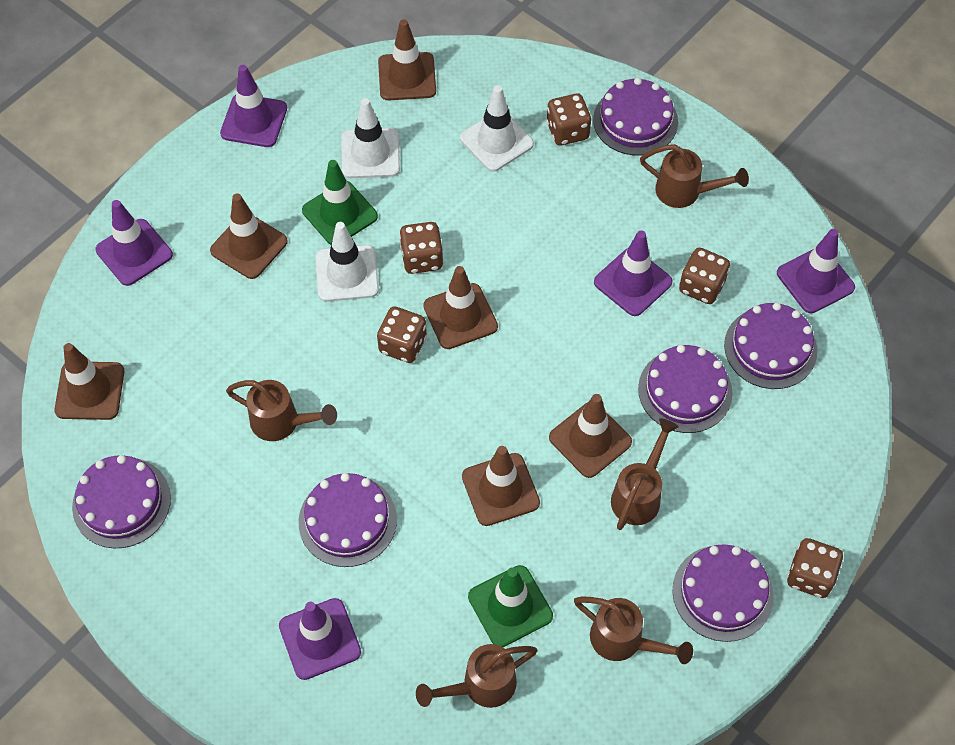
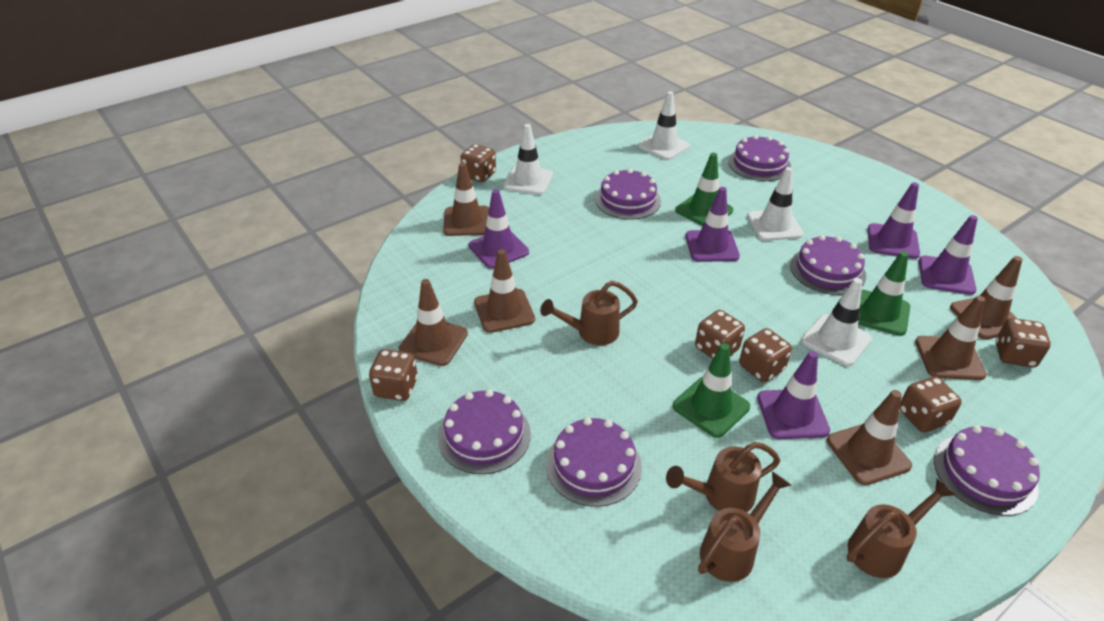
brown dice: [377,306,427,363] [399,222,444,274] [546,93,592,145] [679,248,730,304] [787,538,843,598] = 5 -> [369,349,418,401] [461,144,496,182] [695,310,745,359] [739,328,792,382] [900,377,962,432] [996,318,1051,367] = 6
brown watering can: [226,380,337,441] [416,644,537,708] [574,596,693,664] [611,418,679,530] [640,144,749,208] = 5 -> [540,281,638,345] [666,442,780,512] [698,471,791,582] [847,479,955,578] = 4
green traffic cone: [302,160,378,245] [468,565,553,647] = 2 -> [673,343,750,438] [675,153,733,226] [858,251,910,336] = 3
white traffic cone: [316,222,379,302] [341,98,400,178] [460,85,534,172] = 3 -> [503,124,553,195] [638,91,690,160] [747,167,804,241] [801,278,872,366] = 4

